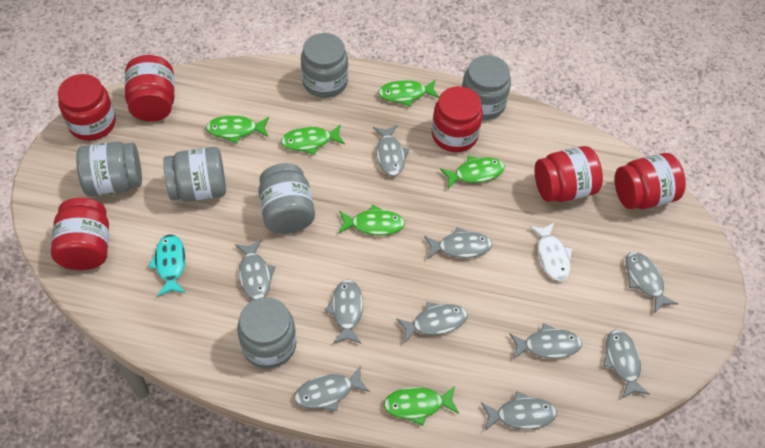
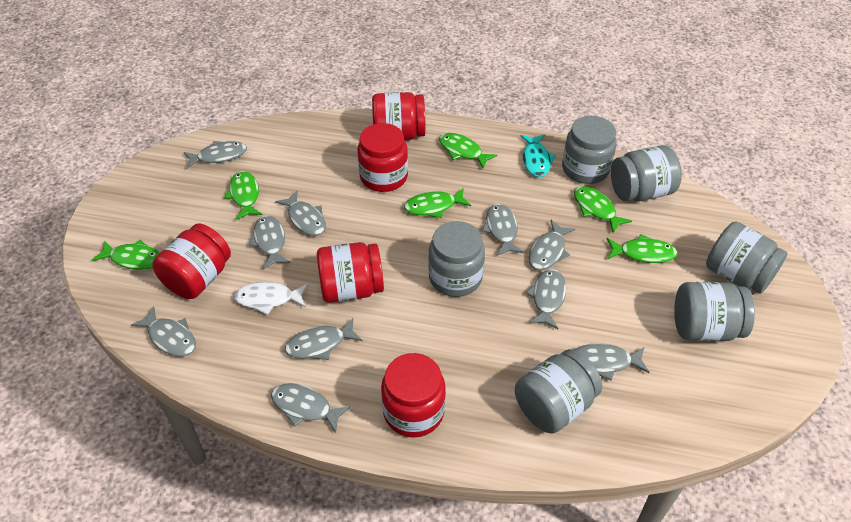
red jar: [51,198,109,270] [58,74,116,141] [125,55,175,122] [432,86,483,152] [535,146,603,202] [615,153,686,209] = 6 -> [152,224,231,299] [317,242,384,303] [357,123,408,192] [372,92,425,140] [381,353,446,437] = 5

